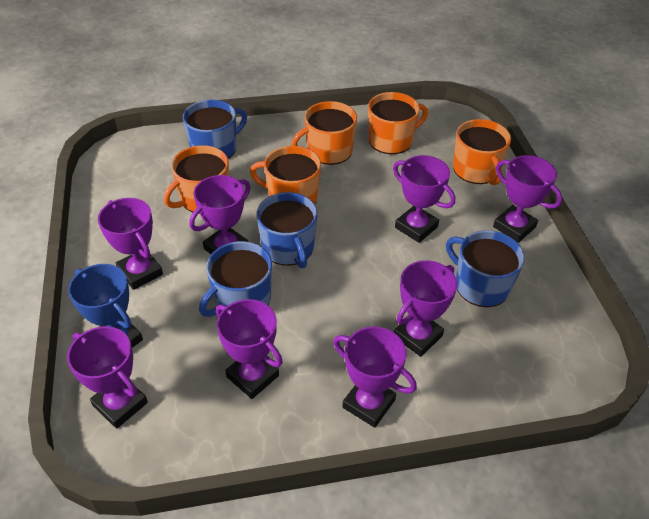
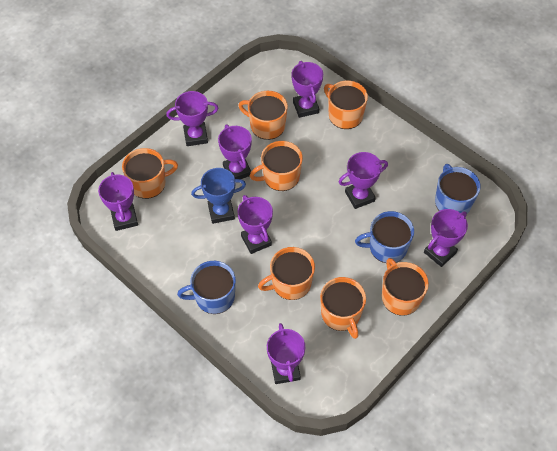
blue mug: [183,100,247,159] [199,241,272,317] [256,192,317,269] [446,230,525,307] = 4 -> [177,261,236,314] [355,211,414,263] [435,164,481,213] = 3
orange mug: [163,145,229,214] [250,146,321,204] [291,101,357,165] [368,92,428,154] [453,119,511,186] = 5 -> [122,148,178,199] [238,91,288,140] [250,141,303,191] [258,247,315,300] [320,277,366,339] [324,80,368,129] [382,258,429,316] = 7

